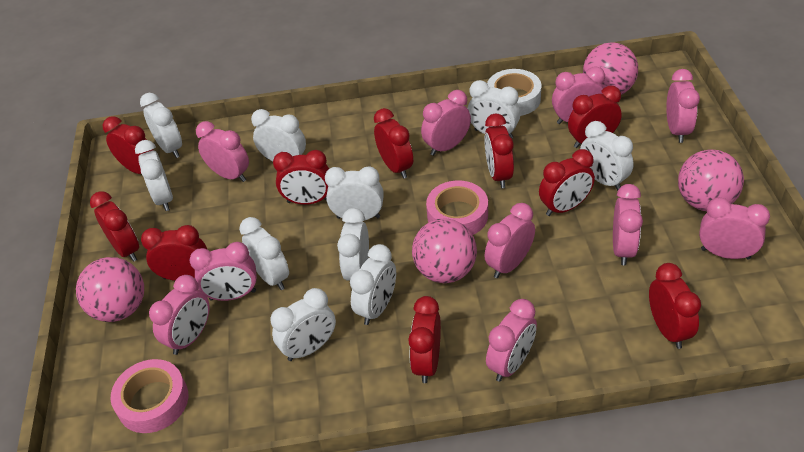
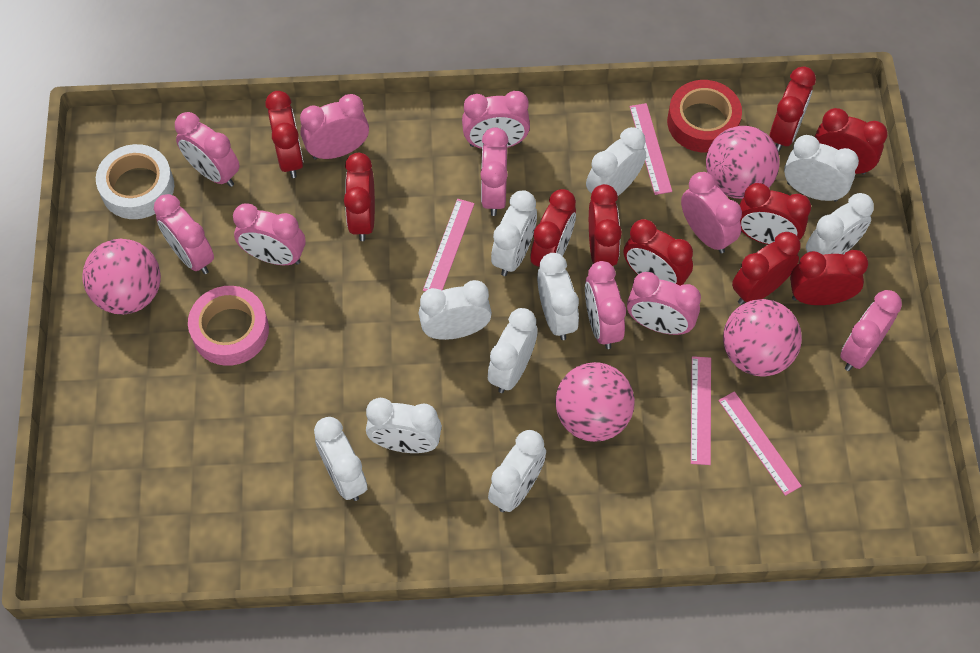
pink ruler: none = 0 -> [423,199,475,291] [630,103,672,195] [691,356,711,465] [718,391,801,496] = 4
pink tape: [111,359,188,433] [426,181,488,235] = 2 -> [188,286,269,366] = 1
red tape: none = 0 -> [667,80,742,153] = 1

